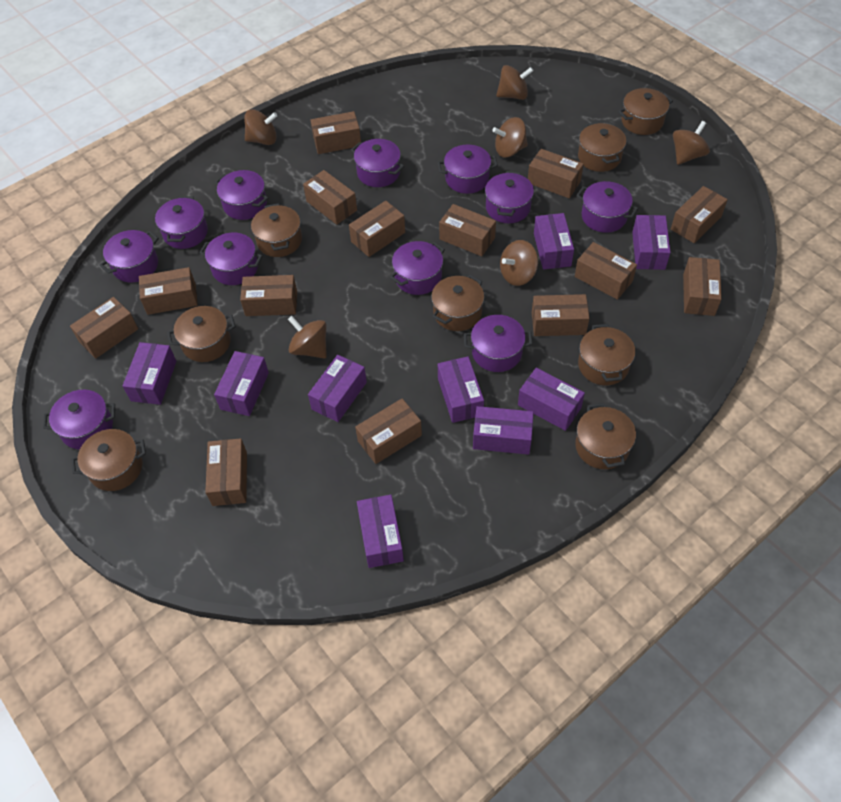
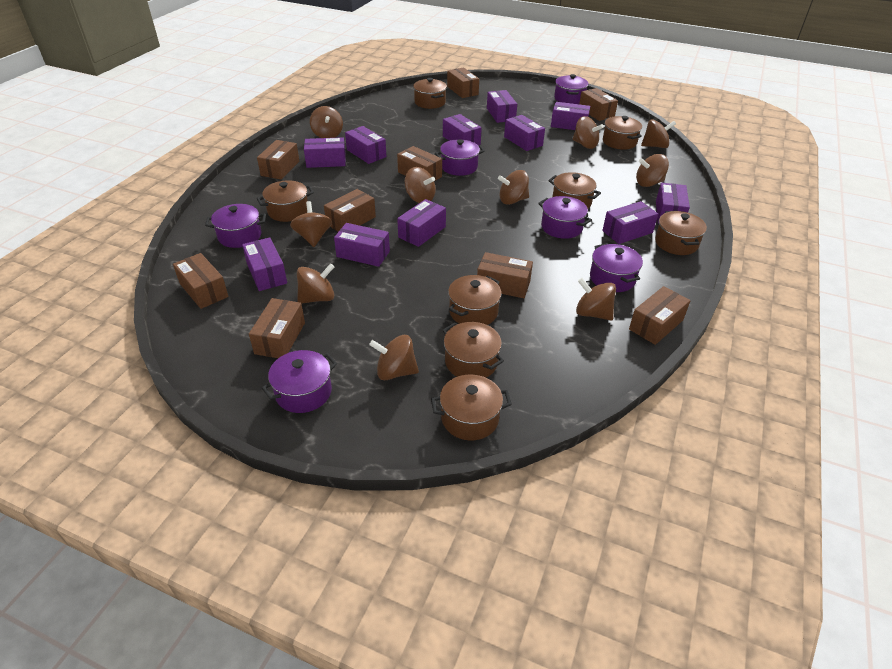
brown box: [70,297,138,359] [139,267,198,315] [205,438,247,506] [240,275,297,316] [303,170,357,225] [311,111,361,154] [349,201,405,257] [355,399,422,464] [439,204,496,256] [528,149,584,198] [532,294,590,336] [575,242,637,300] [671,186,728,243] [683,257,722,316] = 14 -> [173,253,229,309] [249,298,305,358] [257,140,299,179] [324,189,376,232] [397,146,442,181] [447,67,479,98] [477,252,533,298] [579,88,618,121] [629,286,691,345] = 9
brown spinning top: [244,109,277,145] [288,316,327,359] [492,117,528,157] [496,65,534,100] [500,240,538,286] [673,121,710,165] = 6 -> [290,201,332,247] [297,263,334,304] [310,106,343,138] [369,335,419,380] [405,167,436,203] [498,170,529,205] [573,116,604,149] [576,278,616,320] [636,154,669,187] [641,119,676,148] = 10
purple box: [122,342,176,405] [214,351,269,416] [308,355,367,422] [357,495,404,568] [438,356,484,423] [473,406,534,455] [518,368,585,431] [534,213,574,270] [632,215,671,270] = 9 -> [242,237,287,291] [304,137,346,168] [334,223,390,267] [345,126,386,164] [397,199,446,247] [443,114,482,145] [487,90,517,123] [504,115,545,151] [551,102,590,130] [602,201,658,244] [656,183,690,224] = 11
purple pot: [43,390,115,450] [99,230,159,283] [155,196,208,249] [199,233,263,285] [215,170,268,220] [351,139,404,187] [390,241,445,295] [437,145,498,194] [464,315,533,372] [485,171,534,223] [576,181,638,233] = 11 -> [205,204,266,248] [262,350,337,413] [435,139,485,176] [538,196,592,239] [554,74,589,104] [590,243,643,292] = 6

